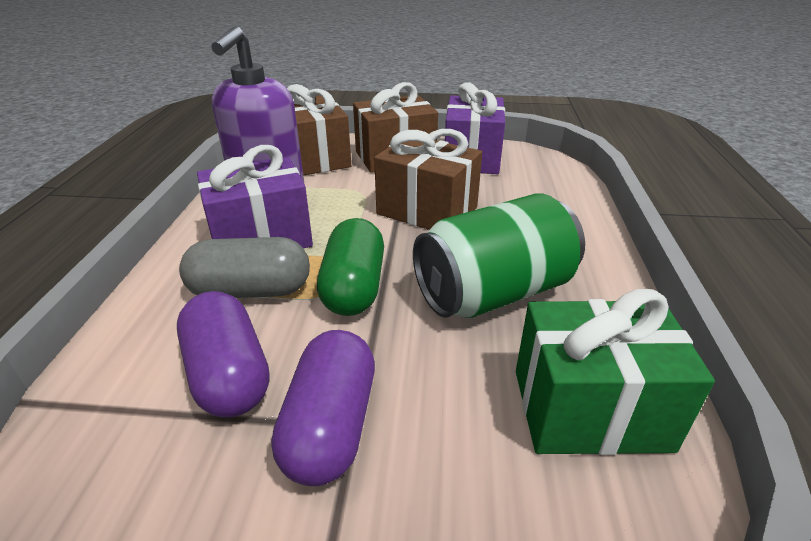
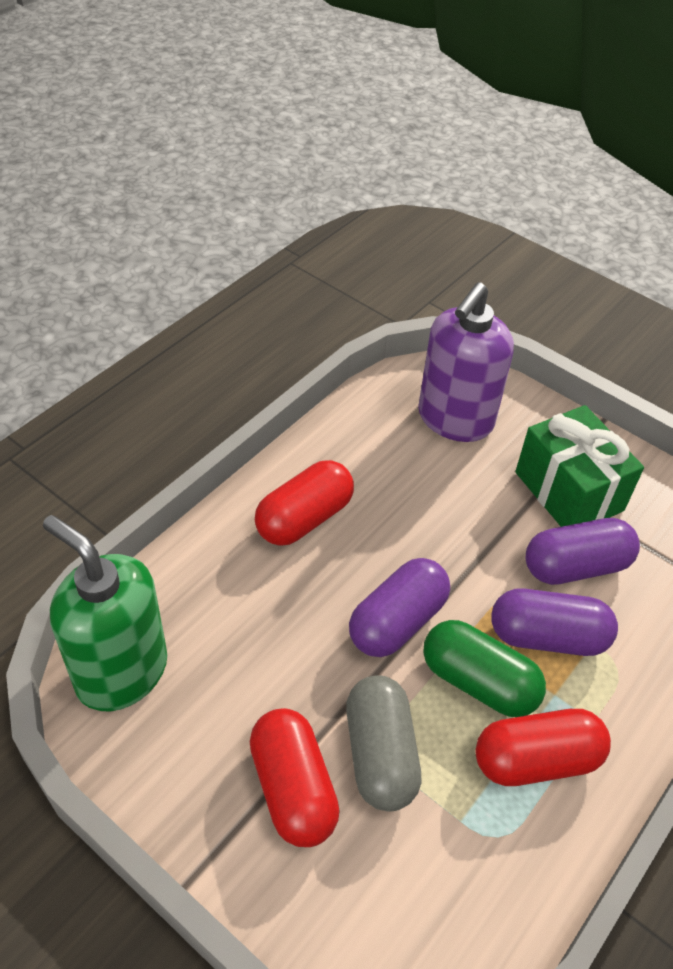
brown gift: [287,84,351,176] [353,82,438,173] [374,129,482,230] = 3 -> none = 0
green can: [413,193,585,318] = 1 -> none = 0
green soap dispenser: none = 0 -> [43,515,167,711] = 1
purple capsule: [177,291,269,417] [272,330,375,486] = 2 -> [349,558,450,657] [491,588,618,656] [526,518,640,585] = 3
purple gift: [197,145,313,248] [445,82,505,174] = 2 -> none = 0
red capsule: none = 0 -> [250,708,340,847] [255,460,354,546] [476,709,611,786] = 3

